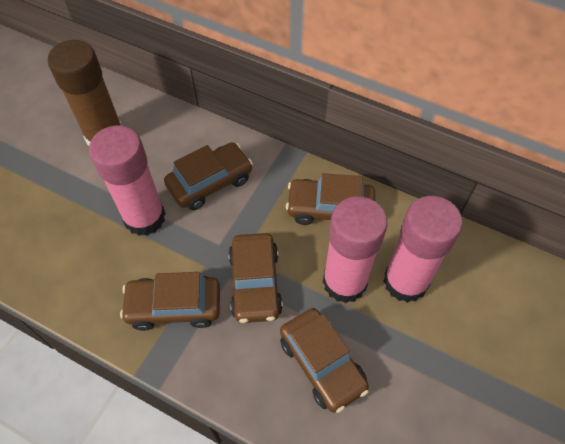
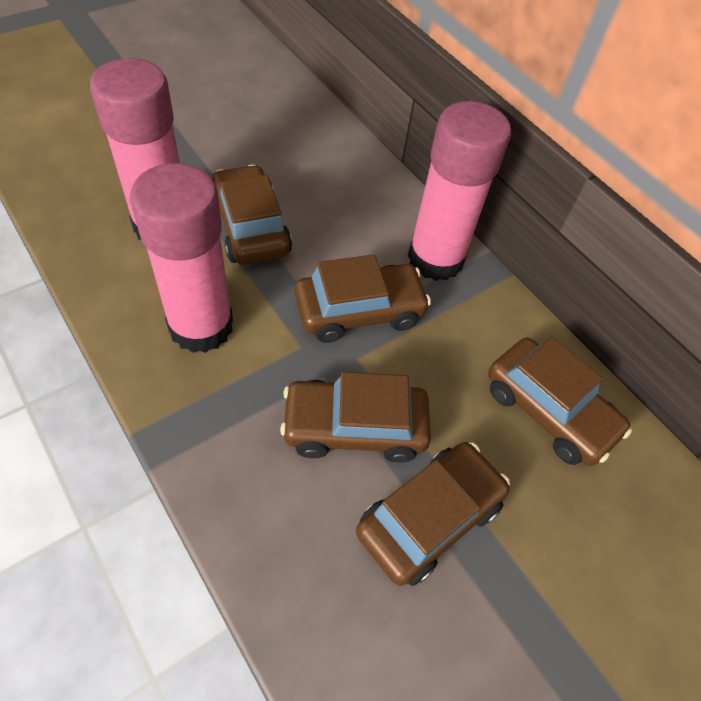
brown glue stick: [48,40,122,146] = 1 -> none = 0

